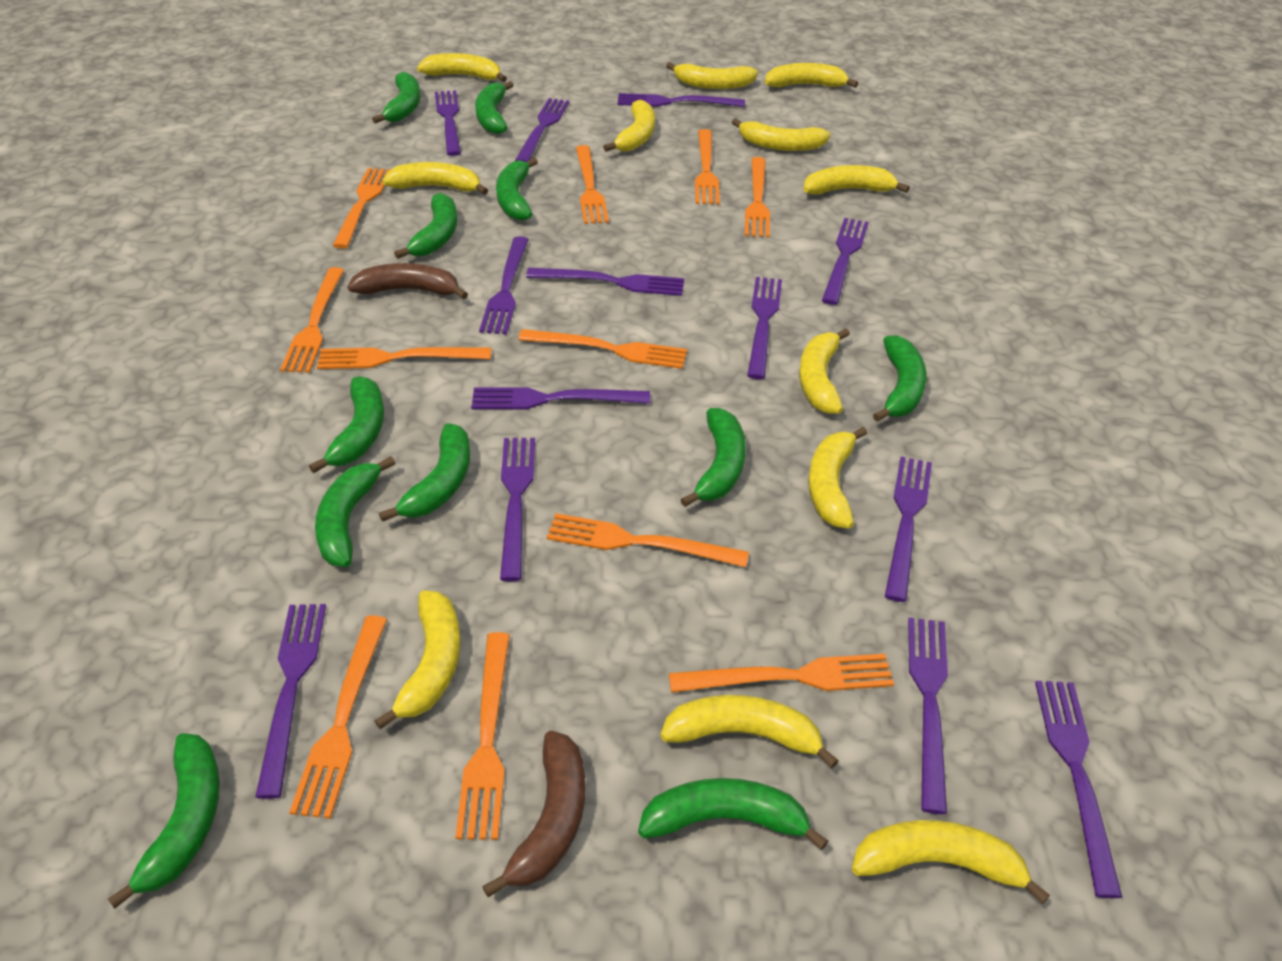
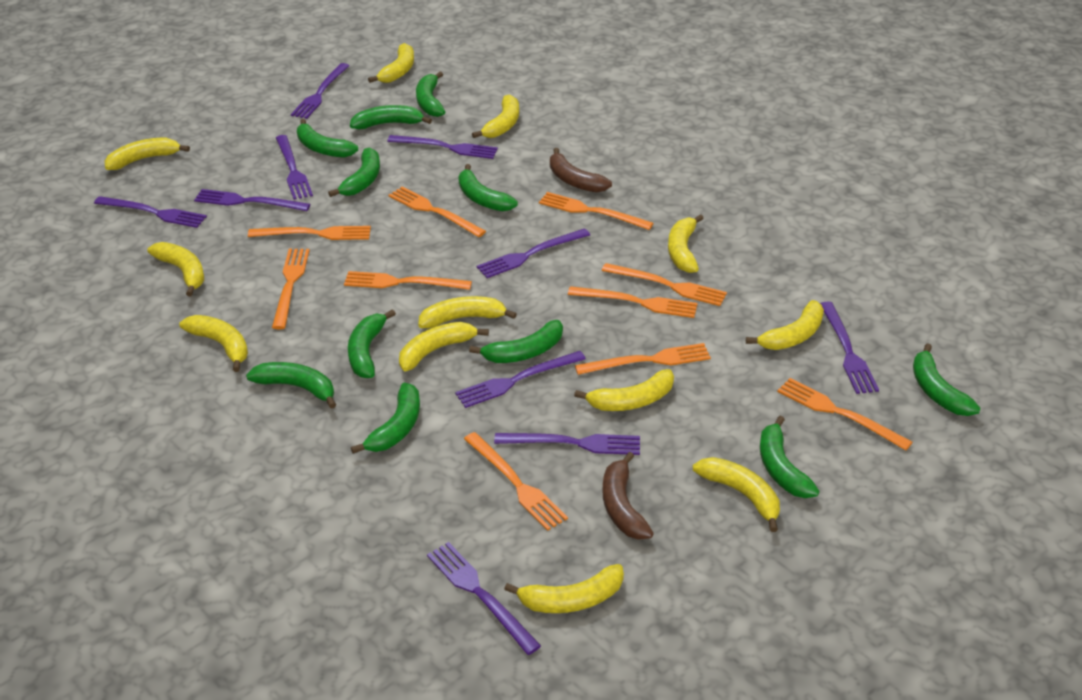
orange fork: [280,267,344,373] [289,615,387,819] [317,347,491,369] [333,168,391,249] [455,632,510,840] [518,329,687,369] [547,513,749,567] [576,145,609,224] [669,654,894,693] [695,129,720,205] [745,157,770,238] = 11 -> [248,226,371,240] [272,249,310,329] [344,271,472,290] [388,187,486,237] [464,432,568,531] [539,192,654,230] [568,286,698,318] [575,343,711,375] [602,263,727,306] [777,378,913,450] = 10
purple fork: [255,604,326,799] [435,90,461,156] [471,387,650,409] [479,236,529,335] [500,438,535,581] [515,98,569,162] [526,268,684,296] [617,93,745,107] [747,277,782,379] [822,218,869,305] [885,457,932,602] [908,617,948,814] [1035,681,1122,898] = 13 -> [94,196,207,228] [194,189,310,211] [276,135,313,200] [291,63,349,119] [387,135,498,159] [427,542,541,655] [455,351,586,408] [477,228,590,278] [494,433,640,455] [820,302,879,394] = 10

